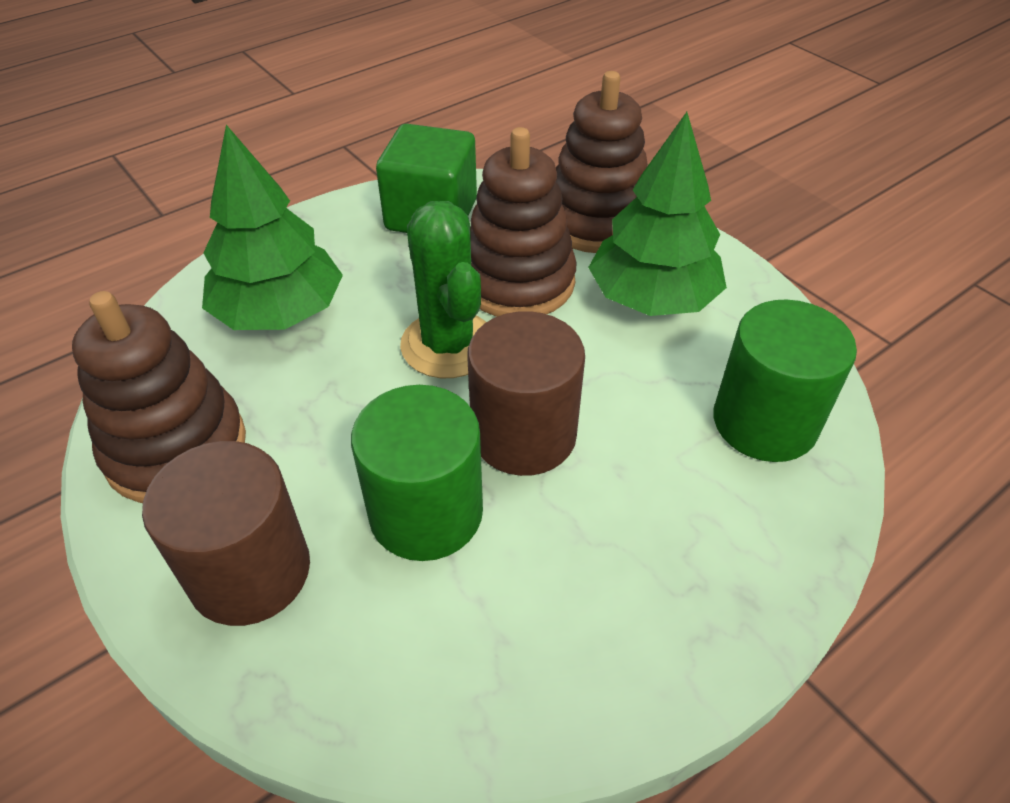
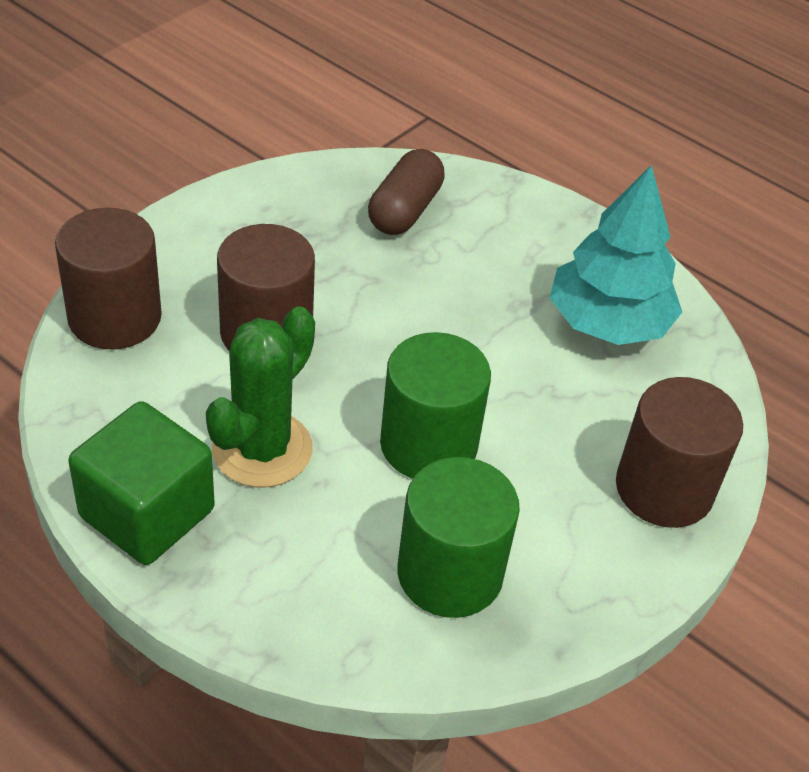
brown capsule: none = 0 -> [368,149,445,235] = 1
brown cylinder: [142,441,310,626] [467,311,585,476] = 2 -> [55,208,162,349] [217,224,315,351] [616,377,743,528] = 3
brown stacking toy: [72,291,246,503] [470,127,577,317] [556,71,648,253] = 3 -> none = 0
green tree: [202,125,343,330] [588,112,727,316] = 2 -> none = 0
turquoise tree: none = 0 -> [549,165,682,345] = 1

